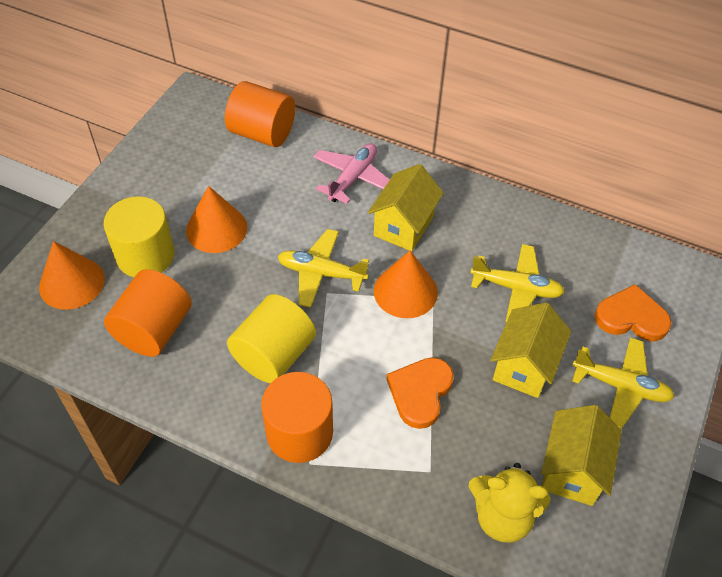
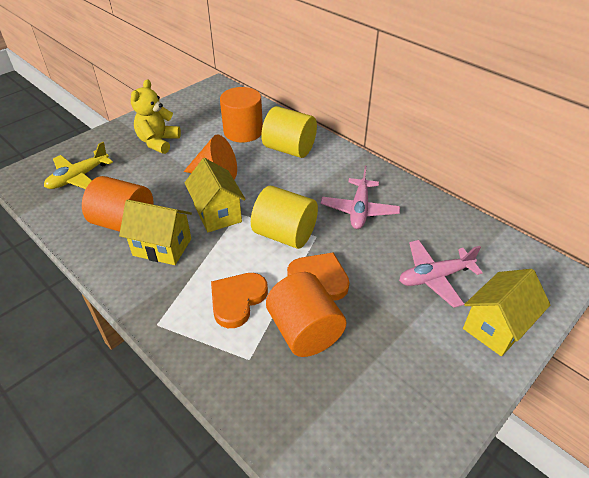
orange cone: [39,241,105,310] [186,186,247,253] [374,251,438,318] = 3 -> [183,135,237,179] = 1
pink plane: [313,143,390,204] = 1 -> [321,166,400,229] [399,240,483,308] = 2
yellow plane: [278,229,369,308] [470,244,565,322] [572,337,674,429] = 3 -> [44,142,113,189] = 1

